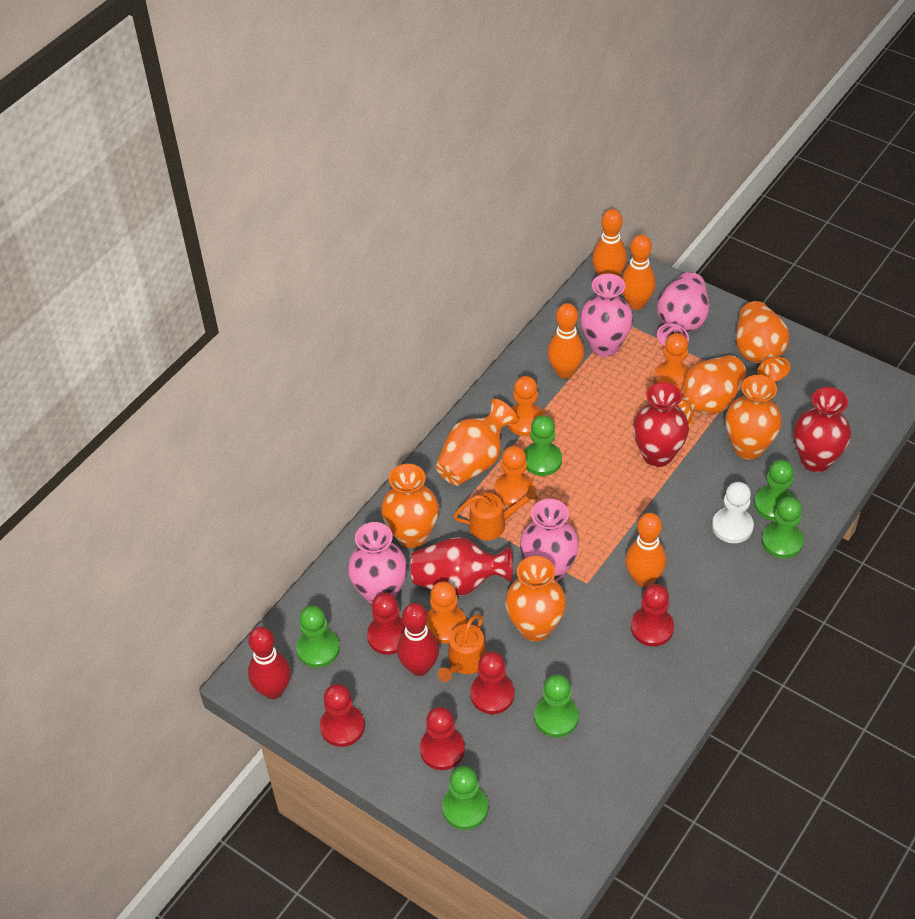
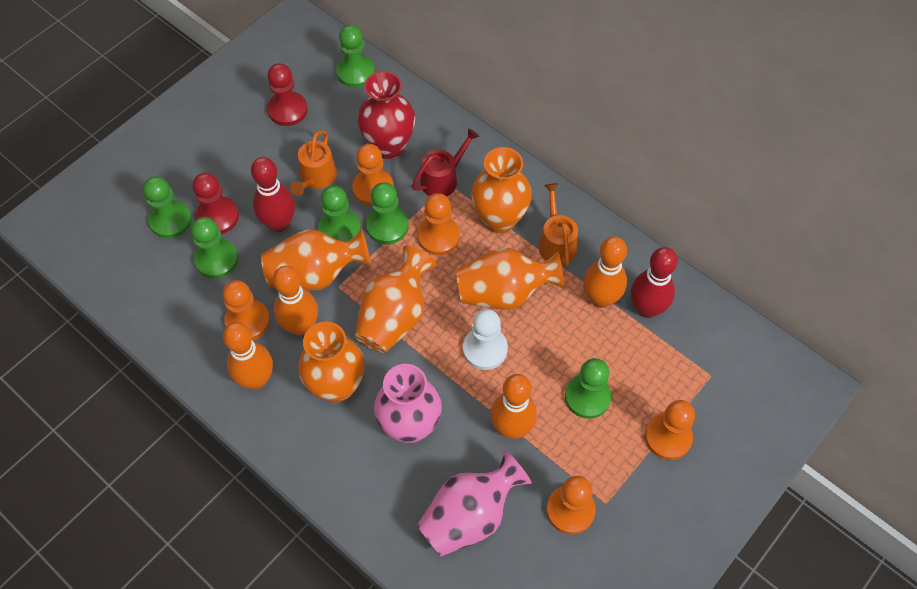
orange pawn: [426,581,467,644] [494,446,534,506] [507,376,544,436] [654,333,690,392] = 4 -> [223,280,270,341] [352,144,394,206] [417,193,460,255] [546,476,596,534] [645,400,695,460] = 5
orange vase: [381,464,439,548] [436,399,518,486] [505,556,566,641] [677,355,746,425] [725,375,782,459] [736,301,790,382] = 6 -> [261,229,371,291] [298,322,365,403] [355,246,437,353] [456,248,565,309] [471,147,532,233] = 5
pink vase: [348,522,407,605] [520,499,579,582] [580,273,633,357] [657,272,709,346] = 4 -> [374,364,442,443] [417,450,532,557] = 2
red pawn: [320,684,365,747] [367,592,405,655] [420,707,465,770] [470,651,514,714] [631,584,674,647] = 5 -> [193,173,239,234] [267,63,308,126] = 2
red vase: [411,537,513,596] [633,382,689,467] [794,387,851,472] = 3 -> [357,71,415,159] = 1
red watering can: none = 0 -> [412,128,479,197] = 1

